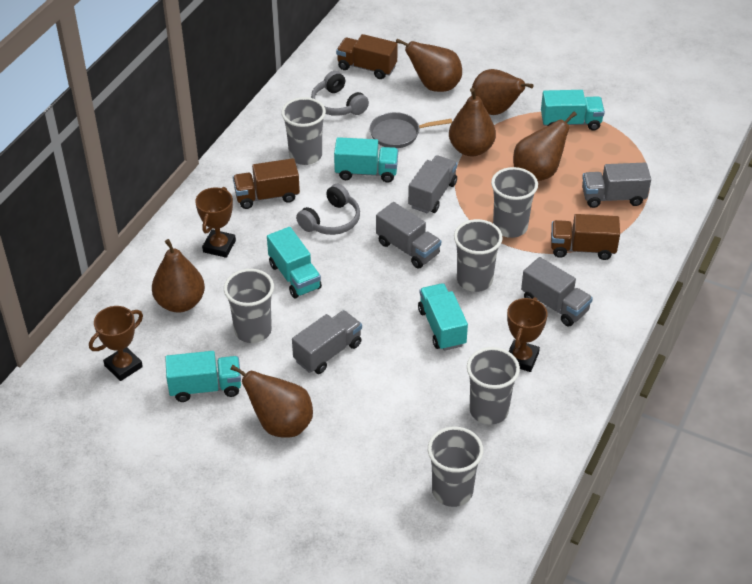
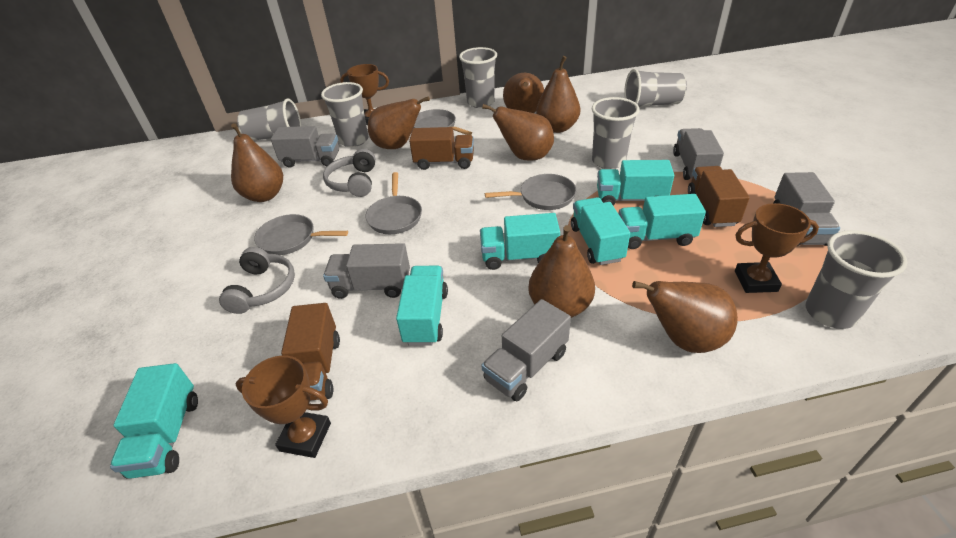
brown pear: [152,239,205,313] [231,365,313,437] [396,39,462,92] [449,88,496,156] [471,69,534,115] [513,112,577,181] = 6 -> [231,123,283,202] [368,96,430,149] [482,104,554,161] [503,73,544,113] [528,225,595,318] [536,56,580,133] [632,281,738,353] = 7
grey pan: [369,112,452,148] = 1 -> [254,214,348,255] [365,172,422,234] [414,109,472,135] [485,174,576,210] = 4
turquoise truck: [165,351,241,402] [267,227,322,298] [334,137,398,183] [418,283,468,351] [541,90,605,131] = 5 -> [110,363,198,479] [396,266,448,346] [480,213,560,270] [571,197,630,265] [597,160,674,205] [618,194,706,249] = 6

